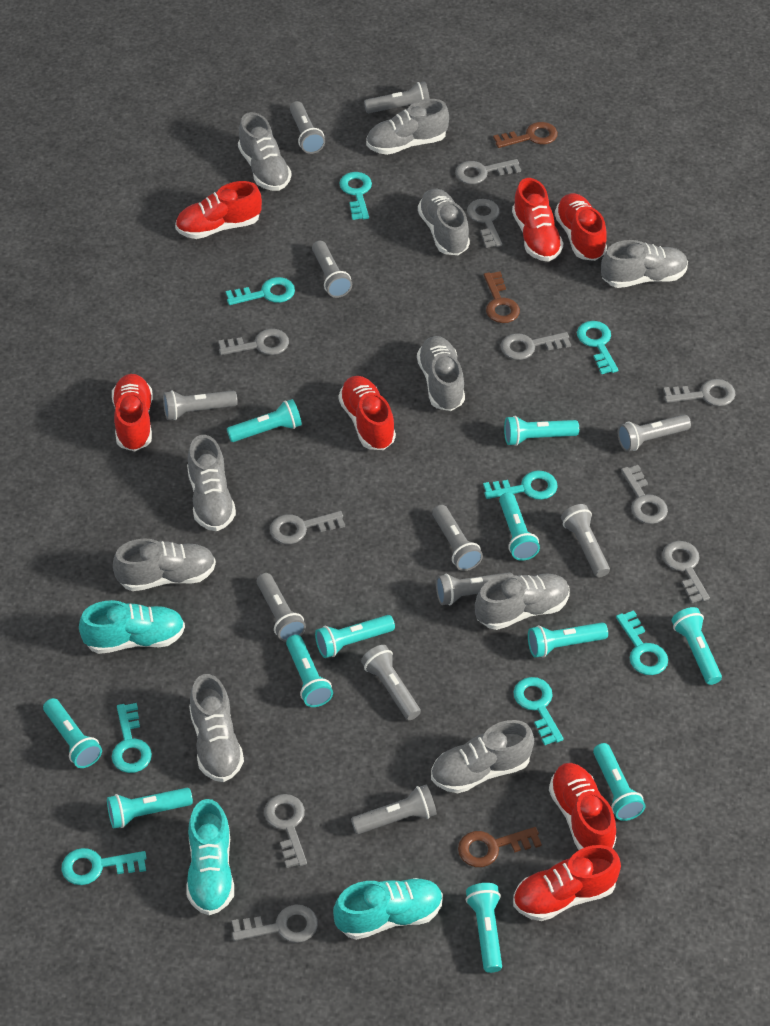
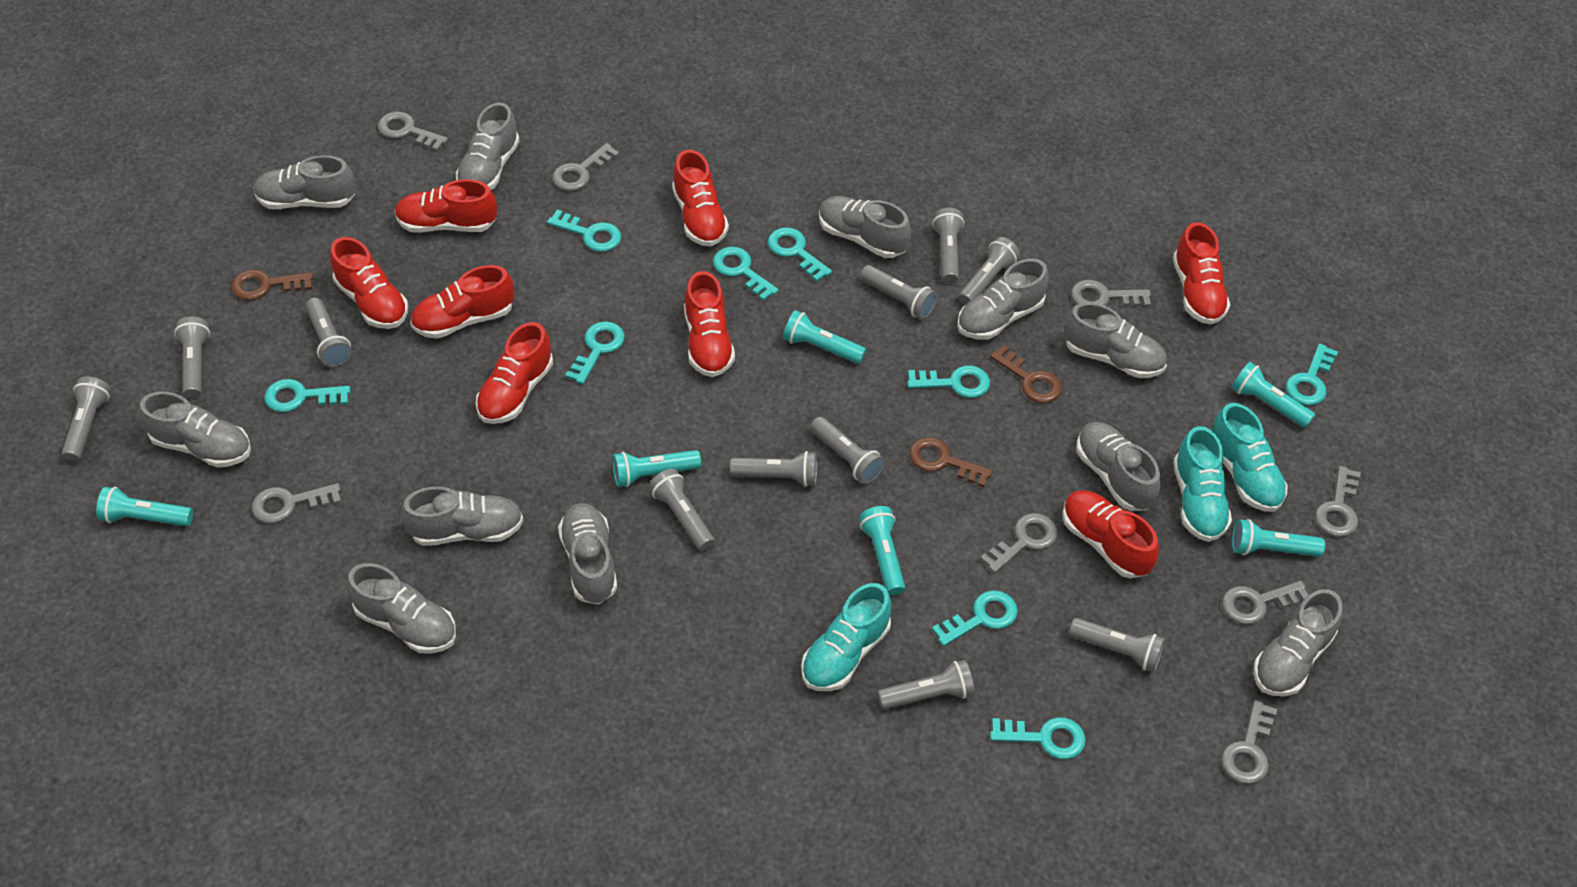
grey key: [218,329,289,355] [232,904,318,943] [264,794,307,868] [270,511,345,544] [455,159,521,184] [467,199,502,248] [501,332,571,360] [621,465,668,524] [662,541,710,603] [663,379,736,406] = 10 -> [252,483,341,523] [378,112,448,151] [552,143,619,191] [980,513,1057,573] [1071,280,1151,307] [1221,700,1277,784] [1222,581,1309,624] [1315,466,1361,537] = 8
grey shoe: [113,538,216,591] [187,435,236,531] [189,674,244,782] [238,112,291,191] [366,99,449,155] [417,336,465,411] [418,189,470,255] [431,720,534,793] [475,574,570,630] [601,240,688,288] = 10 -> [139,392,251,468] [253,155,356,209] [347,563,456,654] [401,487,523,546] [456,103,520,190] [558,503,617,605] [819,196,911,258] [957,259,1049,340] [1064,302,1167,378] [1076,422,1161,511] [1253,589,1343,696] = 11
red shoe: [112,374,153,451] [175,181,262,239] [339,376,396,450] [512,178,563,262] [513,845,621,921] [549,763,616,850] [555,193,607,261] = 7 -> [330,237,408,329] [394,179,497,233] [410,265,514,339] [475,322,553,424] [672,150,729,246] [684,271,735,377] [1062,490,1159,578] [1173,222,1230,325] = 8
turquoise flashlight: [43,698,102,768] [107,788,193,829] [227,399,302,442] [286,635,333,707] [315,615,395,658] [466,883,502,973] [499,492,540,561] [504,416,579,446] [528,622,608,658] [593,743,645,821] [671,607,722,685] = 11 -> [96,487,193,526] [612,450,701,487] [783,310,866,364] [859,506,905,595] [1231,362,1315,428] [1232,519,1325,557] = 6
turquoise key: [61,848,147,885] [112,703,152,773] [226,277,295,305] [339,172,372,220] [483,470,558,500] [513,677,564,745] [577,321,618,374] [616,610,668,675] = 8 -> [264,379,350,412] [547,210,621,252] [565,321,625,384] [713,247,779,301] [768,227,832,282] [907,365,990,398] [932,590,1018,646] [990,717,1086,759] [1286,344,1338,405] = 9

